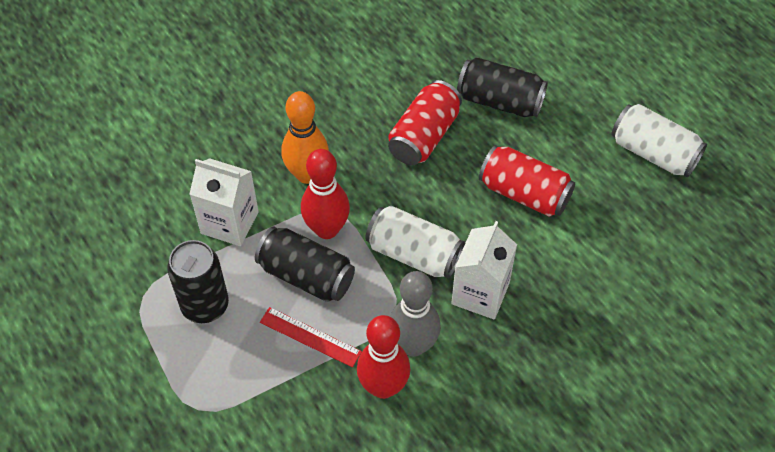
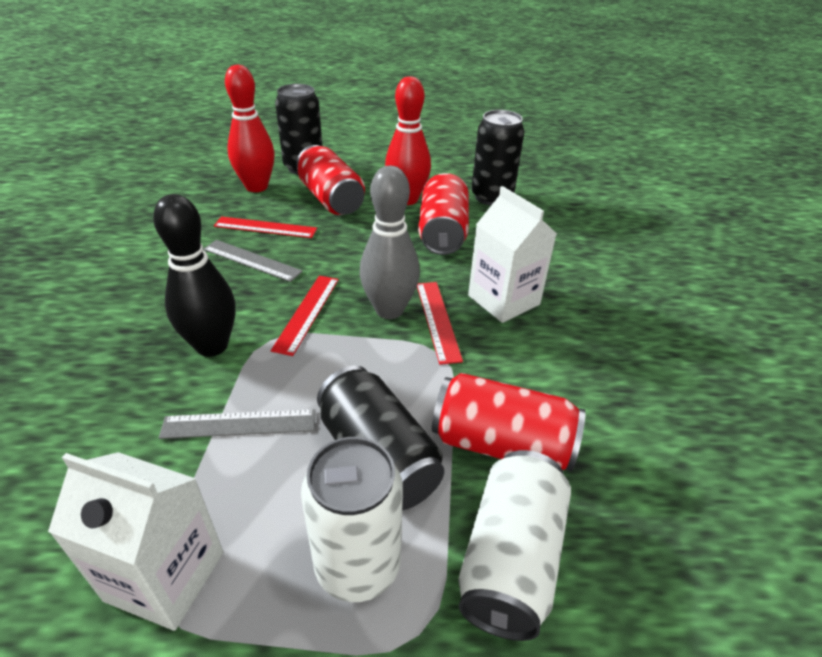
black bowling pin: none = 0 -> [153,194,236,357] = 1
grey ruler: none = 0 -> [159,409,316,439] [203,240,303,282] = 2
orange bowling pin: [281,91,329,184] = 1 -> none = 0
red can: [388,80,462,165] [479,145,575,217] = 2 -> [296,145,365,215] [418,173,469,255] [432,373,586,472] = 3
red ruler: [260,307,362,367] = 1 -> [214,216,317,238] [271,276,339,356] [417,282,463,365] = 3

